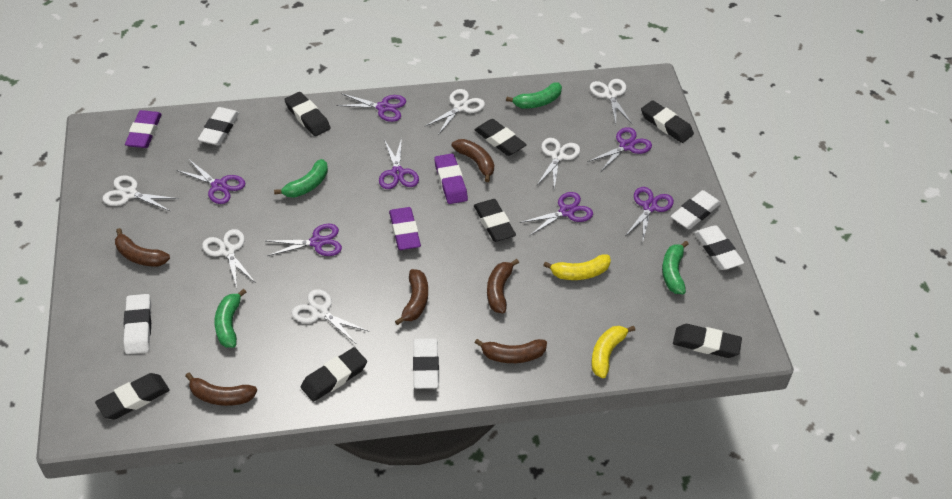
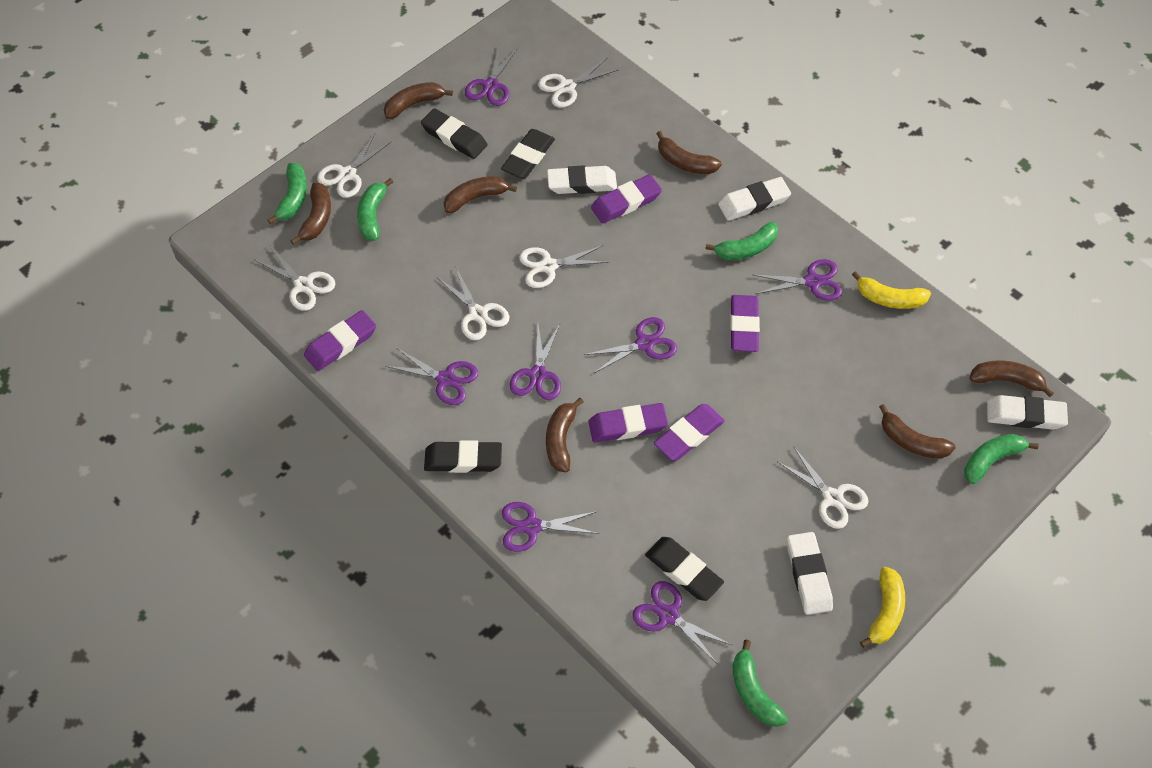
black eraser: [95,373,170,420] [284,92,331,136] [301,347,367,402] [474,119,527,156] [474,199,516,242] [641,100,694,143] [673,324,742,358] = 7 -> [421,109,487,159] [424,440,502,473] [501,129,555,179] [645,537,724,601] = 4
brown banana: [115,228,170,266] [185,372,257,406] [395,269,428,325] [452,139,494,182] [474,339,547,363] [487,259,519,313] = 6 -> [290,183,331,245] [384,82,453,119] [444,176,517,213] [546,398,584,472] [656,131,722,174] [879,404,956,459] [969,360,1054,397] = 7
green banana: [214,289,246,348] [274,159,328,198] [506,83,562,109] [662,241,689,294] = 4 -> [268,163,307,224] [357,178,393,241] [705,222,778,260] [732,640,788,727] [964,434,1038,484] = 5
purple eraser: [125,110,162,148] [389,207,421,250] [434,154,468,204] = 3 -> [304,310,376,371] [589,403,668,443] [591,174,662,223] [654,404,725,461] [730,295,760,352] = 5
white eraser: [123,294,151,354] [198,107,239,145] [413,338,439,389] [671,190,721,229] [694,226,744,270] = 5 -> [547,165,617,194] [718,177,791,221] [787,532,833,615] [987,395,1068,430] = 4

